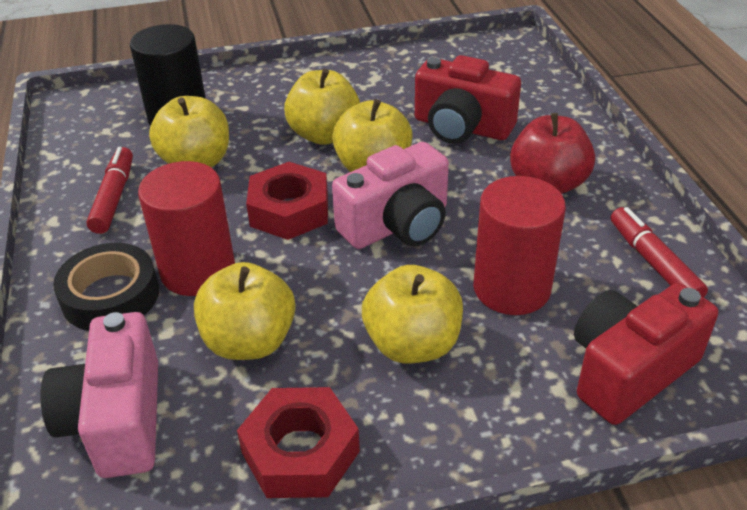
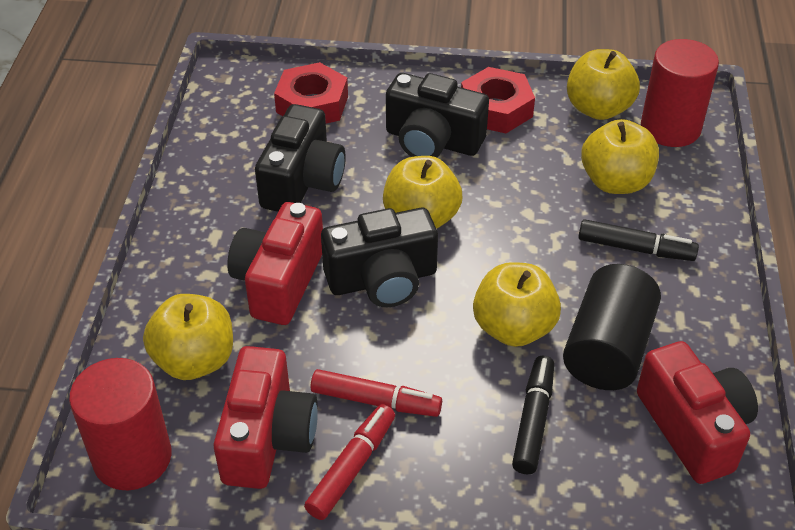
black camera: none = 0 -> [255,104,346,212] [321,208,438,307] [386,73,489,157] = 3
black marker: none = 0 -> [512,356,554,474] [578,219,699,261] = 2
black tape: [53,243,159,331] = 1 -> none = 0
pink camera: [40,312,158,478] [332,142,449,249] = 2 -> none = 0
red apple: [510,113,595,194] = 1 -> none = 0
red camera: [415,55,521,144] [574,283,718,425] = 2 -> [213,346,318,489] [227,202,323,325] [637,341,758,484] = 3

